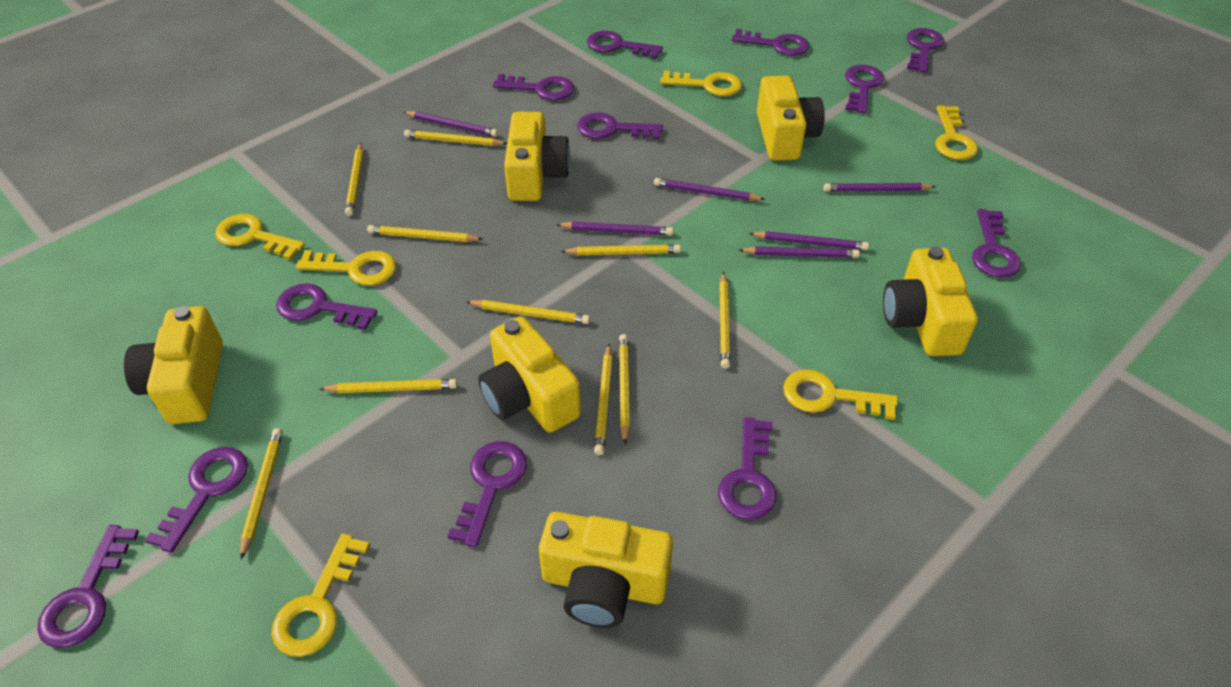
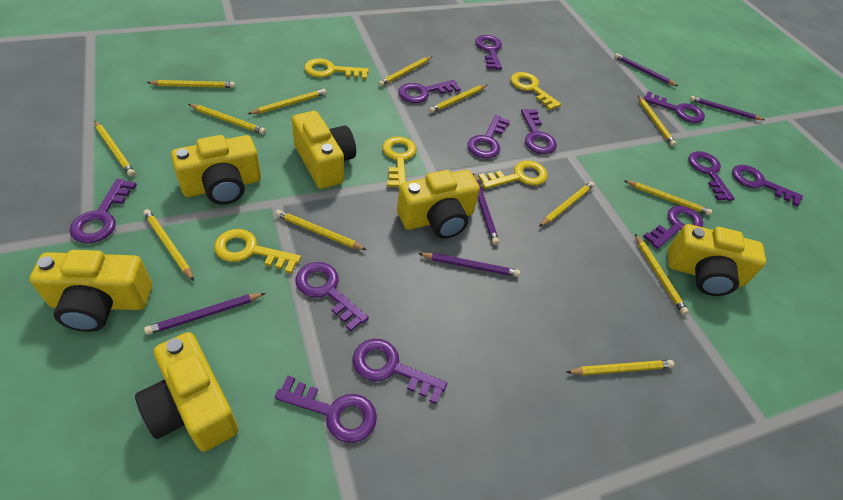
purple pencil: [404,111,498,137] [556,222,673,235] [654,178,765,201] [739,246,860,258] [749,231,869,250] [824,183,936,192] = 6 -> [144,293,265,335] [418,253,520,277] [473,174,499,245] [614,53,678,86] [690,96,764,120] = 5
yellow key: [215,214,305,260] [271,534,370,657] [296,250,396,286] [660,70,742,96] [783,369,898,420] [935,105,978,160] = 6 -> [214,229,301,274] [304,58,369,79] [382,136,416,187] [478,160,548,189] [510,72,561,110] = 5
yellow pencil: [240,428,283,559] [320,379,457,393] [345,143,363,216] [367,225,483,242] [404,130,507,146] [466,300,590,324] [560,244,681,255] [594,344,613,455] [619,334,630,445] [719,272,730,369] = 10 -> [95,121,135,177] [143,209,194,281] [147,80,235,88] [188,104,266,134] [248,89,326,114] [275,210,367,250] [378,56,432,87] [429,85,487,113] [539,182,594,227] [566,360,674,375] [624,180,712,215] [635,234,689,315] [638,96,676,147] = 13

